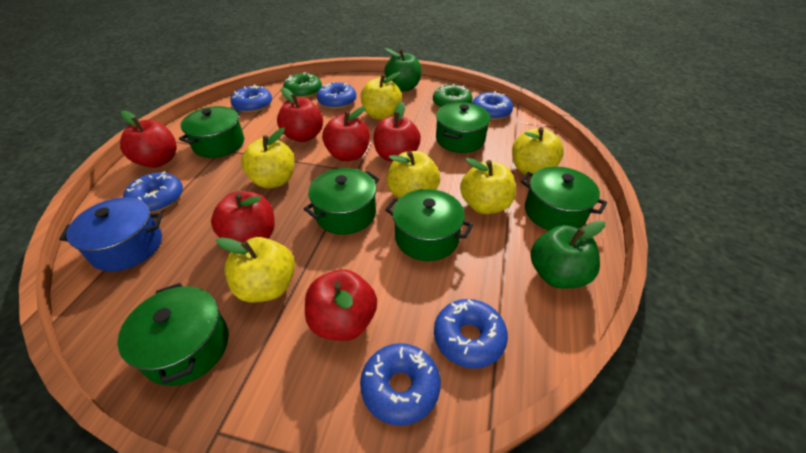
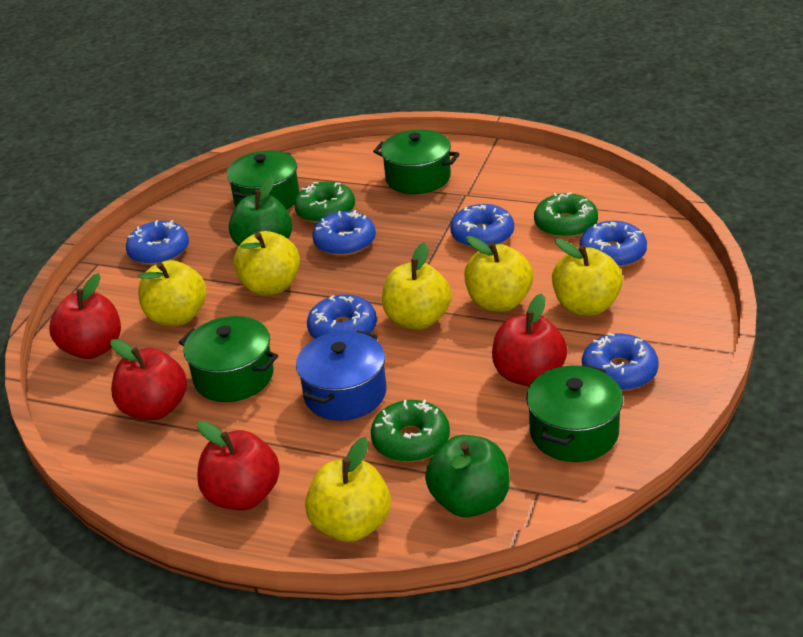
green donut: [283,72,322,98] [433,84,473,108] = 2 -> [294,181,355,223] [371,400,450,462] [534,192,598,238] = 3
green pot: [117,283,229,386] [179,106,244,158] [304,168,379,235] [385,189,473,261] [436,102,490,153] [521,166,607,230] = 6 -> [179,316,278,402] [227,151,299,210] [373,130,459,194] [526,364,623,462] = 4
red apple: [120,111,177,168] [211,191,275,243] [277,87,323,142] [305,269,377,341] [322,106,370,161] [374,102,421,162] = 6 -> [49,273,121,359] [110,339,187,420] [197,421,280,510] [492,294,567,387] = 4

